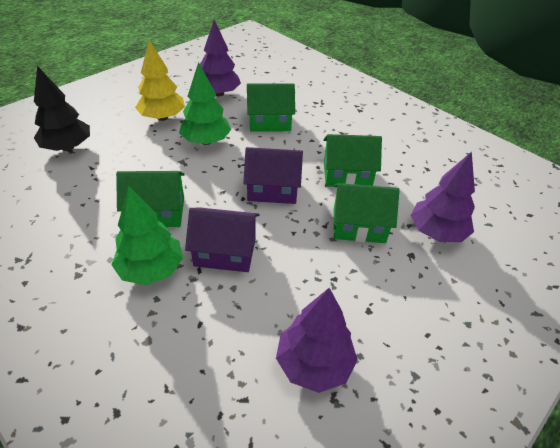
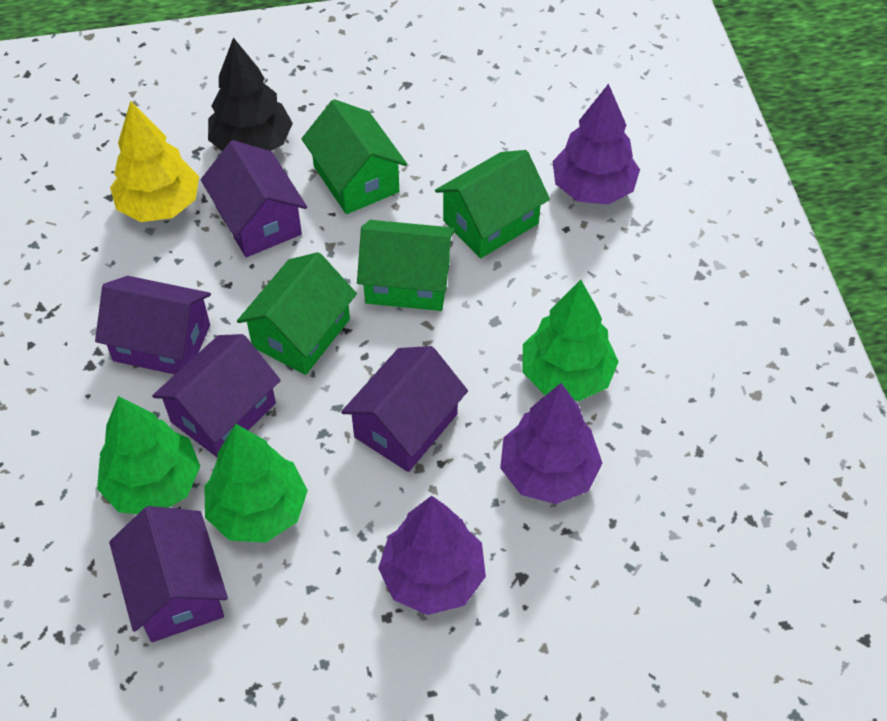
green tree: [111,186,183,285] [179,62,231,145] = 2 -> [97,396,200,514] [204,424,308,543] [522,280,619,401] = 3
purple house: [185,207,259,272] [243,147,303,204] = 2 -> [95,276,211,374] [109,506,228,642] [152,334,281,457] [201,140,307,257] [341,346,468,472] = 5

